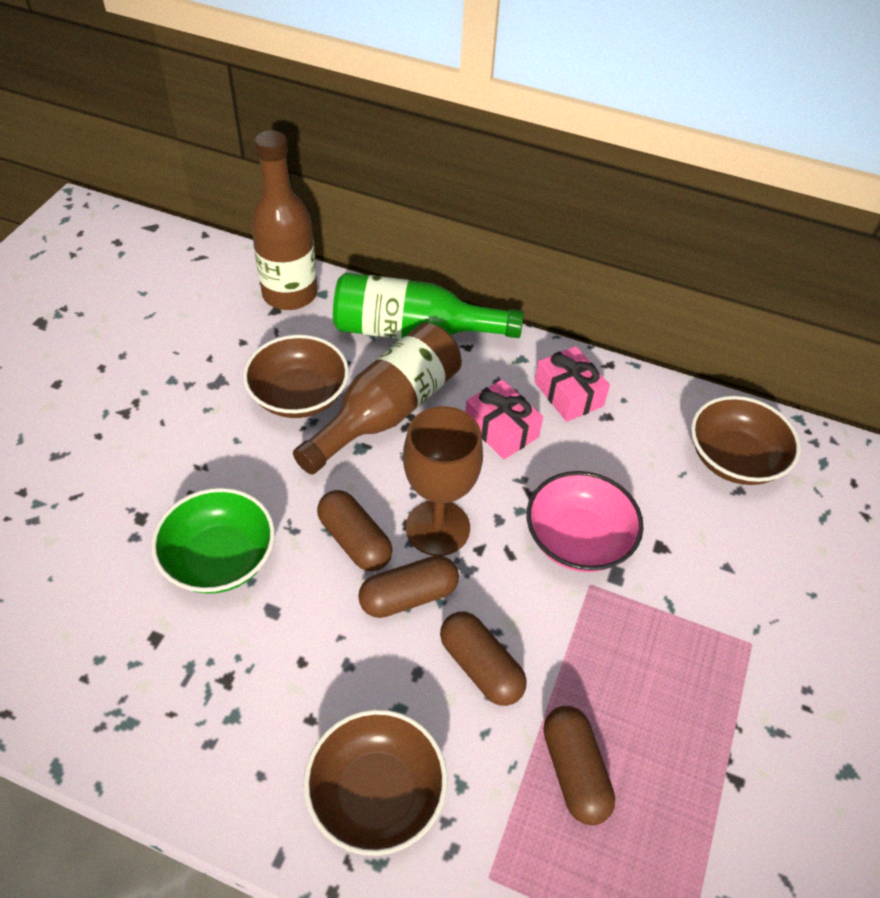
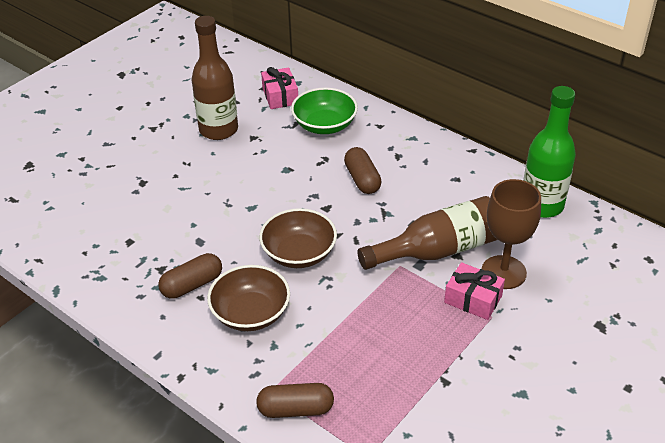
brown bowl: [243,335,349,418] [304,709,447,856] [691,396,801,485] = 3 -> [207,265,290,331] [259,208,337,268] = 2
brown capsule: [317,490,393,571] [358,555,459,618] [440,612,527,706] [543,706,615,825] = 4 -> [158,253,222,299] [256,383,334,418] [344,147,381,194] = 3
pink bowl: [526,471,644,572] = 1 -> none = 0

